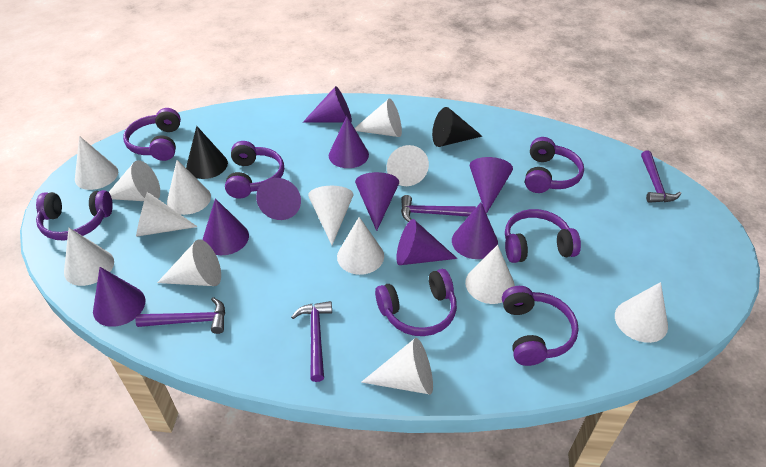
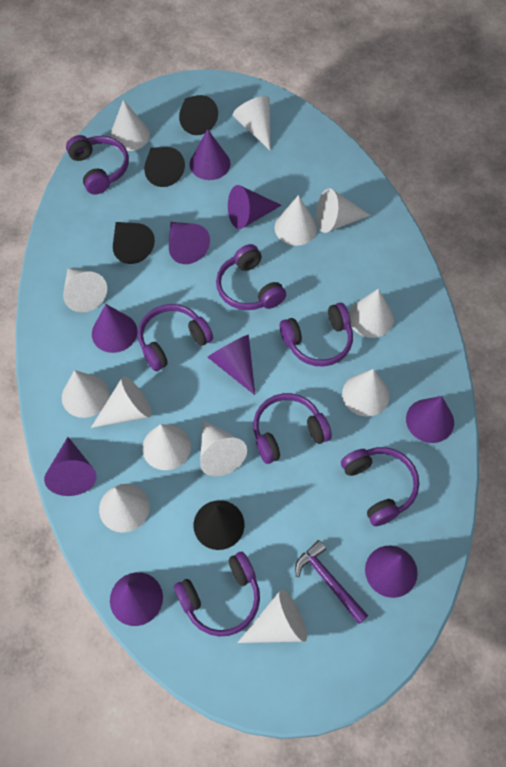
black cone: [186,126,228,179] [432,107,482,147] = 2 -> [113,222,155,264] [144,147,185,187] [179,95,218,135] [194,500,245,550] = 4
purple hammer: [136,297,225,334] [291,301,332,382] [401,195,476,222] [641,151,681,203] = 4 -> [295,540,368,624] = 1

